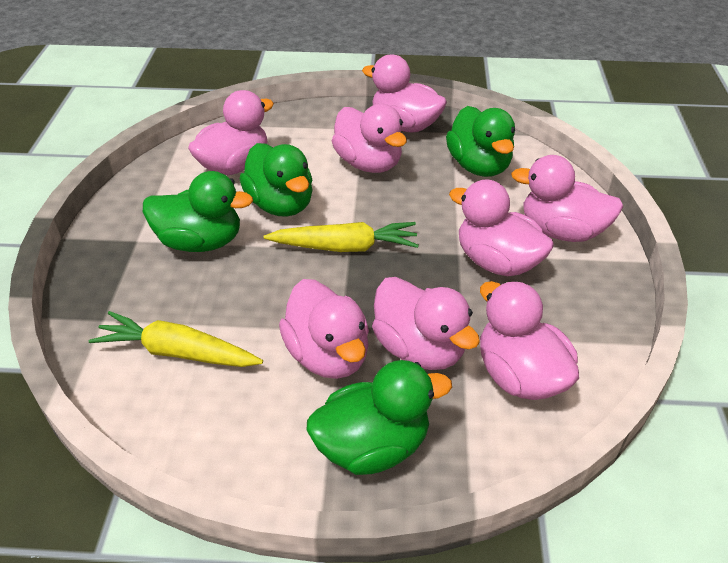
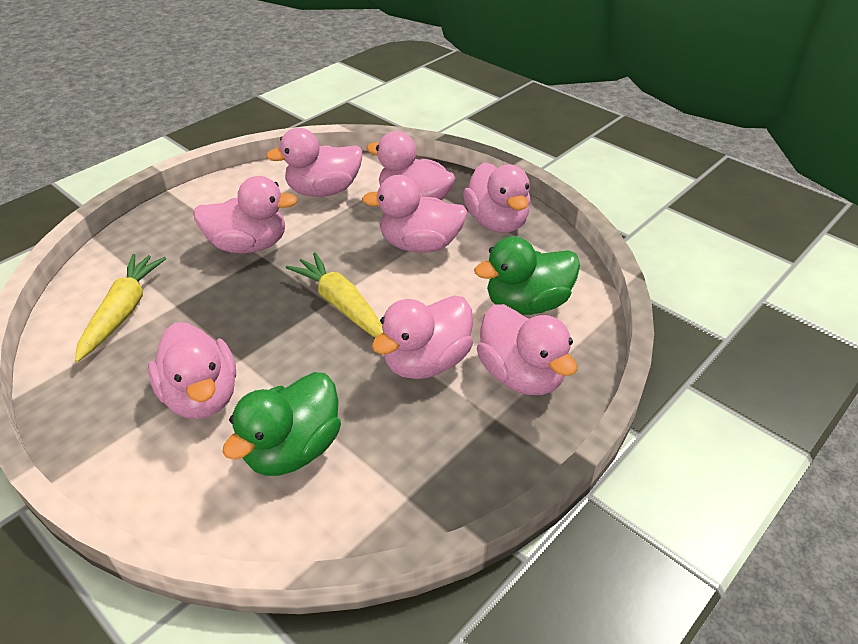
green duck: [143,171,253,252] [240,143,313,217] [307,360,452,475] [446,106,515,177] = 4 -> [222,372,341,476] [474,236,580,315] = 2

